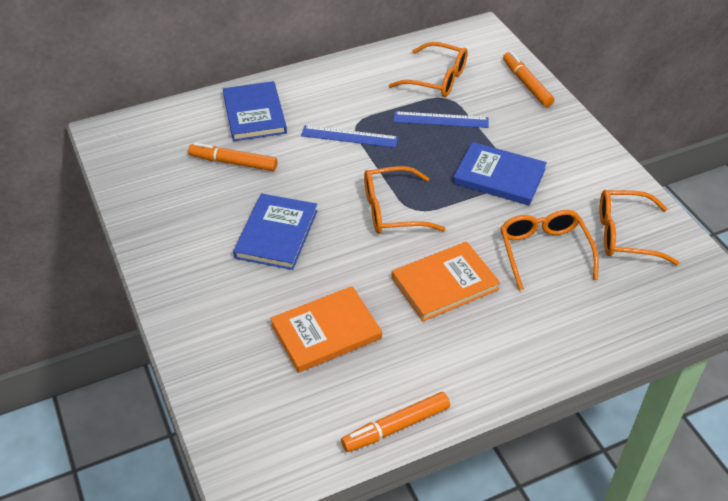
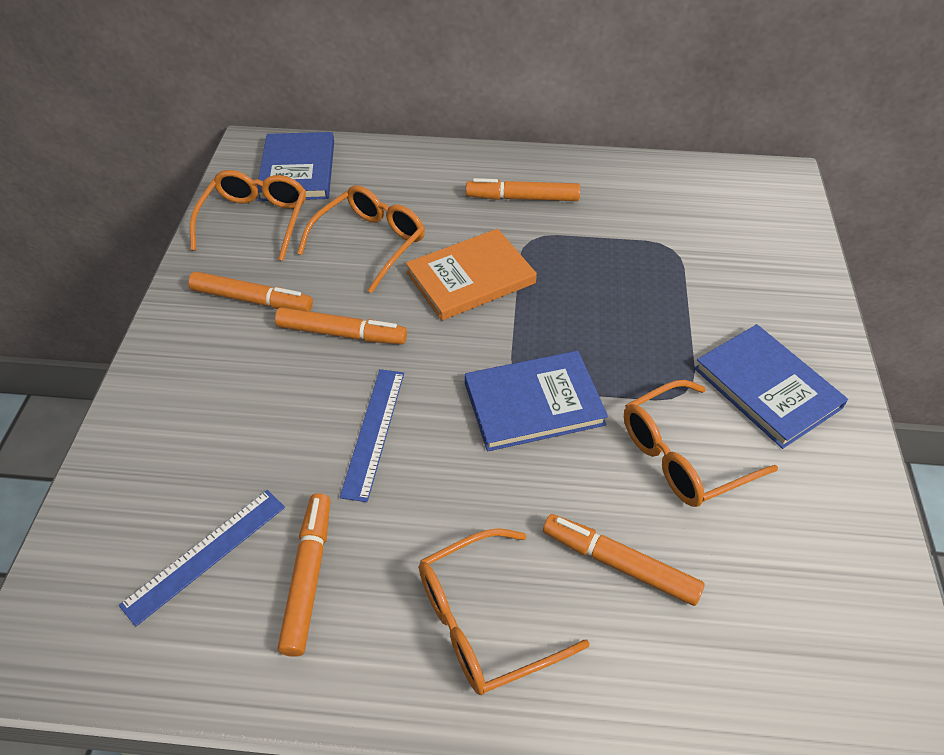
orange book: [270,286,382,373] [392,241,500,322] = 2 -> [406,229,537,321] = 1
orange marker: [188,143,277,171] [341,392,450,452] [503,52,554,107] = 3 -> [188,271,313,311] [275,307,407,344] [278,493,330,657] [466,178,580,201] [543,514,705,606] = 5

